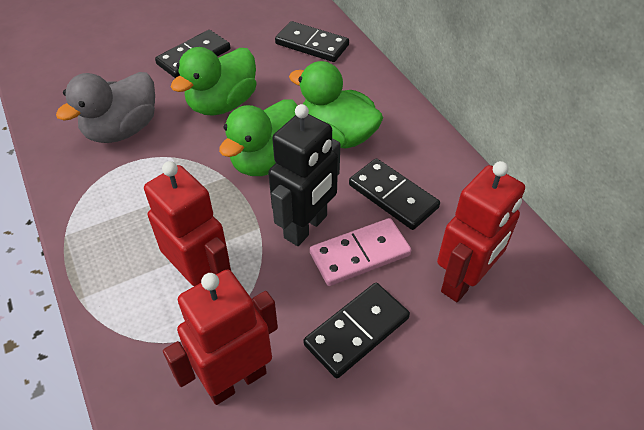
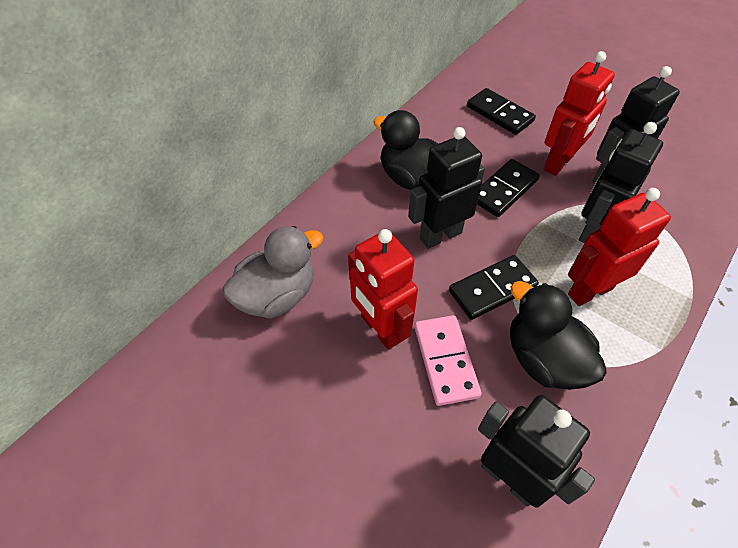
black domino: [155,30,231,78] [275,21,349,62] [303,283,410,378] [349,158,440,230] = 4 -> [449,255,539,320] [467,88,536,135] [477,159,540,217] = 3
black duck: none = 0 -> [373,110,438,190] [510,281,607,390] = 2
black robot: [268,104,340,246] = 1 -> [408,127,485,249] [478,395,595,508] [579,122,663,243] [593,66,680,183] = 4
green duck: [171,47,257,115] [219,99,298,176] [289,61,383,149] = 3 -> none = 0

